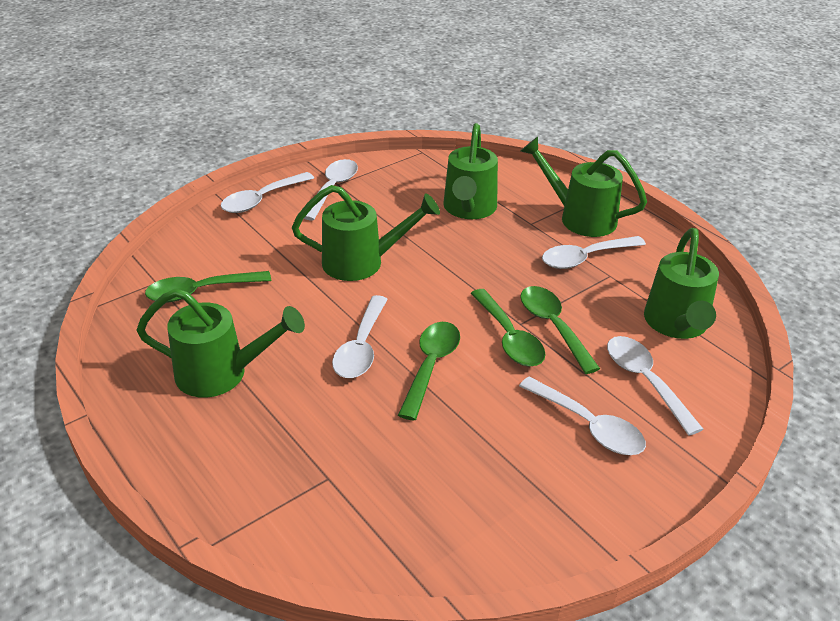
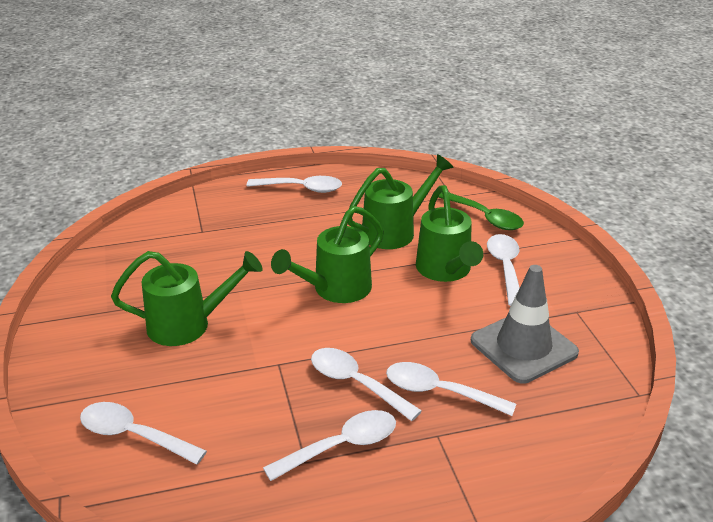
green spoon: [145,271,271,303] [398,322,460,421] [470,289,546,366] [520,286,600,374] = 4 -> [438,193,524,230] = 1
green watering can: [137,288,305,398] [292,185,440,281] [443,123,498,219] [521,137,647,237] [644,228,719,339] = 5 -> [111,251,263,346] [271,206,384,303] [348,154,454,249] [416,185,483,282] = 4
grey traffic cone: none = 0 -> [471,265,579,383] = 1

